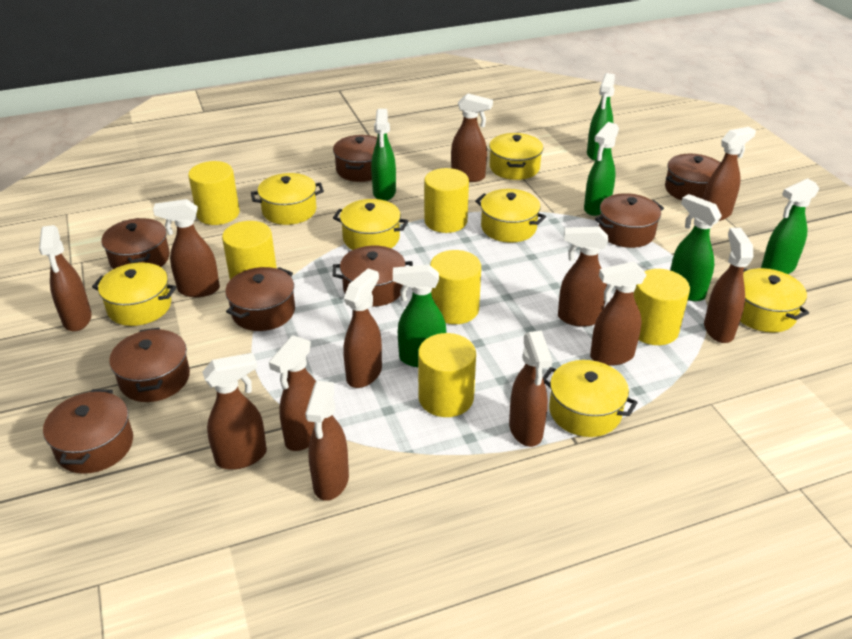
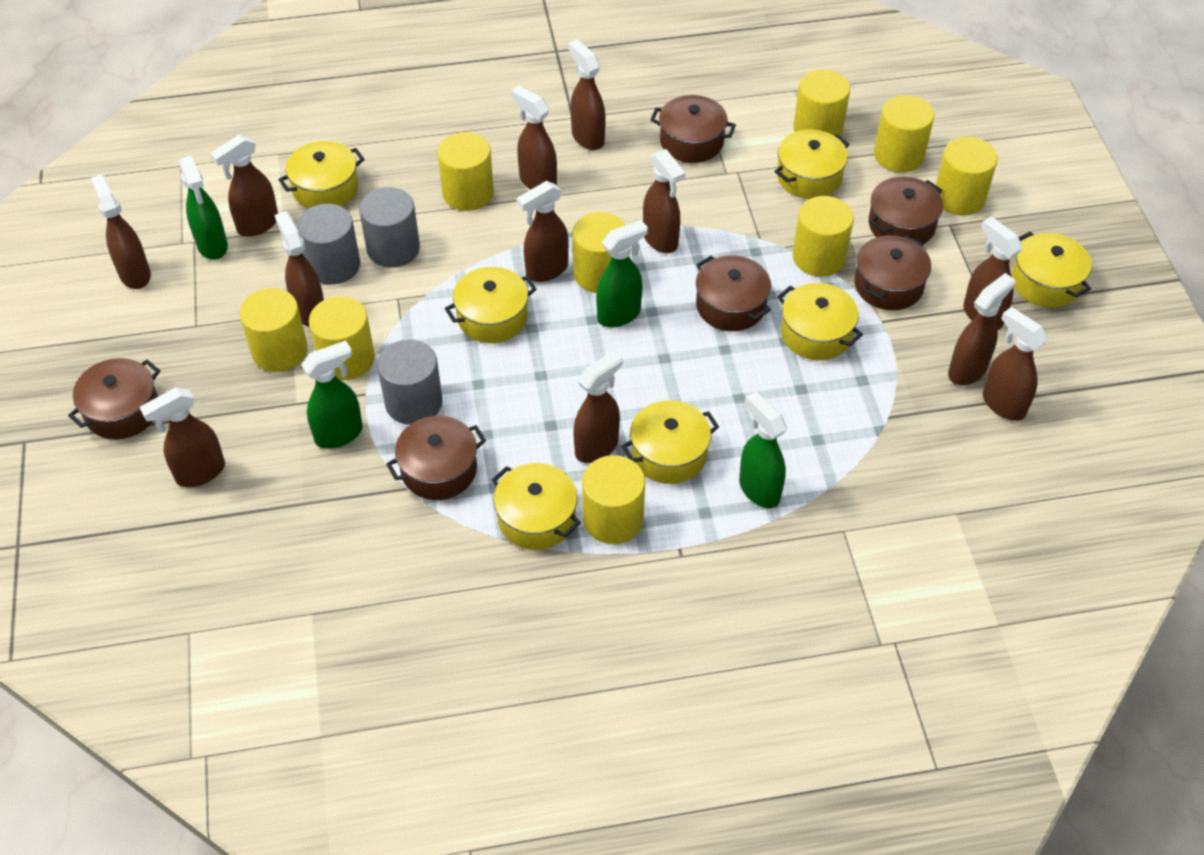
brown pot: [43,389,133,474] [101,218,170,269] [109,327,190,402] [225,267,295,331] [332,245,413,307] [333,135,377,182] [595,193,664,248] [665,154,721,200] = 8 -> [68,358,160,439] [386,416,486,500] [651,95,736,163] [696,255,771,331] [855,235,931,310] [868,177,943,244] = 6
green spray bottle: [371,109,396,201] [393,264,447,367] [584,122,619,216] [587,73,615,161] [670,194,722,301] [761,178,820,274] = 6 -> [179,155,228,260] [301,341,363,449] [596,220,648,327] [739,392,787,508] = 4
grey cylinder: none = 0 -> [297,204,360,285] [359,187,420,268] [377,339,443,425] = 3
yellow cylinder: [188,161,240,225] [222,221,277,280] [418,333,476,417] [424,168,469,233] [430,250,481,324] [634,269,690,345] = 6 -> [239,288,308,372] [309,296,375,380] [437,132,494,211] [573,212,625,293] [582,455,645,544] [793,69,850,137] [793,196,854,277] [874,95,934,172] [936,137,998,216] = 9

